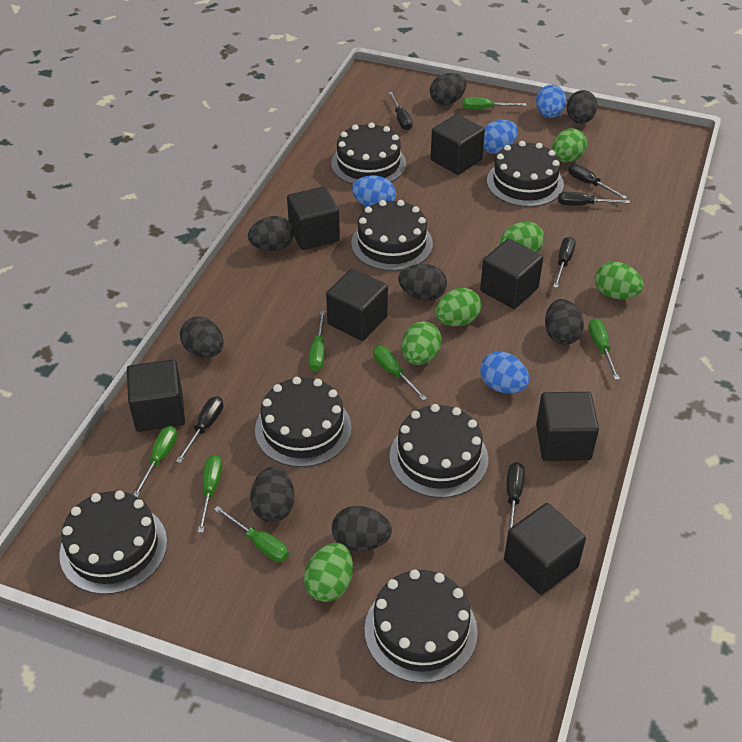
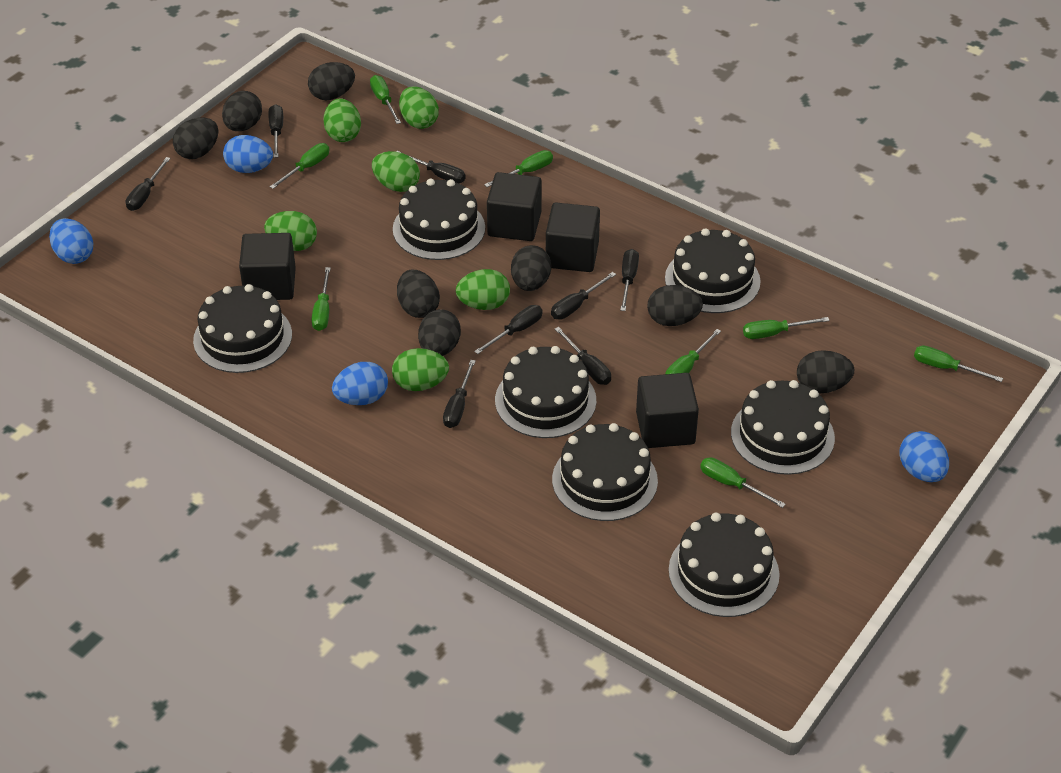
black cube: [127,360,185,432] [287,187,340,250] [326,269,388,341] [431,114,485,175] [480,239,543,309] [504,503,586,595] [536,392,599,461] = 7 -> [239,233,296,300] [487,172,542,241] [546,203,600,272] [636,373,699,448] = 4
black screwdriver: [176,396,223,463] [388,92,413,130] [507,462,525,529] [553,237,576,288] [558,192,630,206] [568,164,627,199] = 6 -> [126,157,171,211] [268,104,283,158] [396,151,466,183] [443,360,476,428] [474,305,543,354] [551,272,616,320] [555,327,611,385] [620,249,639,311] = 8
green screwdriver: [133,426,177,497] [198,455,222,533] [214,506,289,562] [308,311,325,371] [373,346,427,401] [462,97,526,109] [588,318,620,380] = 7 -> [270,143,329,189] [311,267,331,331] [370,75,401,124] [484,150,553,187] [665,329,721,374] [700,457,786,508] [743,317,830,339] [914,346,1003,382] = 8

